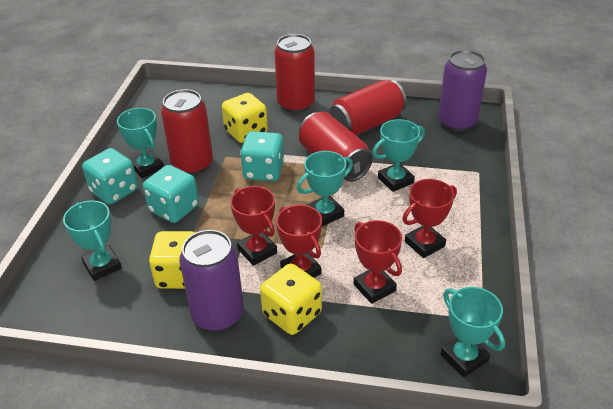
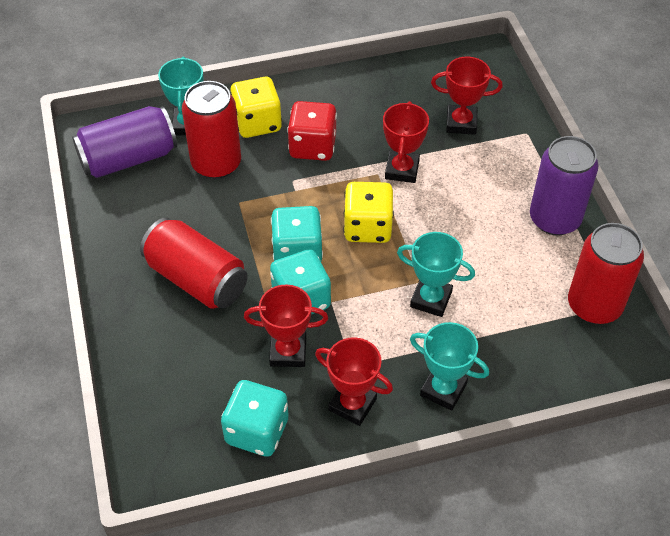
red can: [161,89,213,175] [274,34,315,113] [299,112,373,182] [329,80,407,135] = 4 -> [140,218,248,309] [182,81,241,179] [568,223,644,324] = 3
red dice: none = 0 -> [287,101,337,161] = 1
turquoise trophy: [63,200,122,281] [117,108,164,178] [297,151,353,227] [372,119,425,192] [441,287,505,377] = 5 -> [158,57,204,135] [397,232,475,317] [410,322,489,411] = 3
yellow dice: [149,231,196,289] [222,93,268,143] [260,264,322,335] = 3 -> [230,77,282,138] [343,182,394,243] = 2

